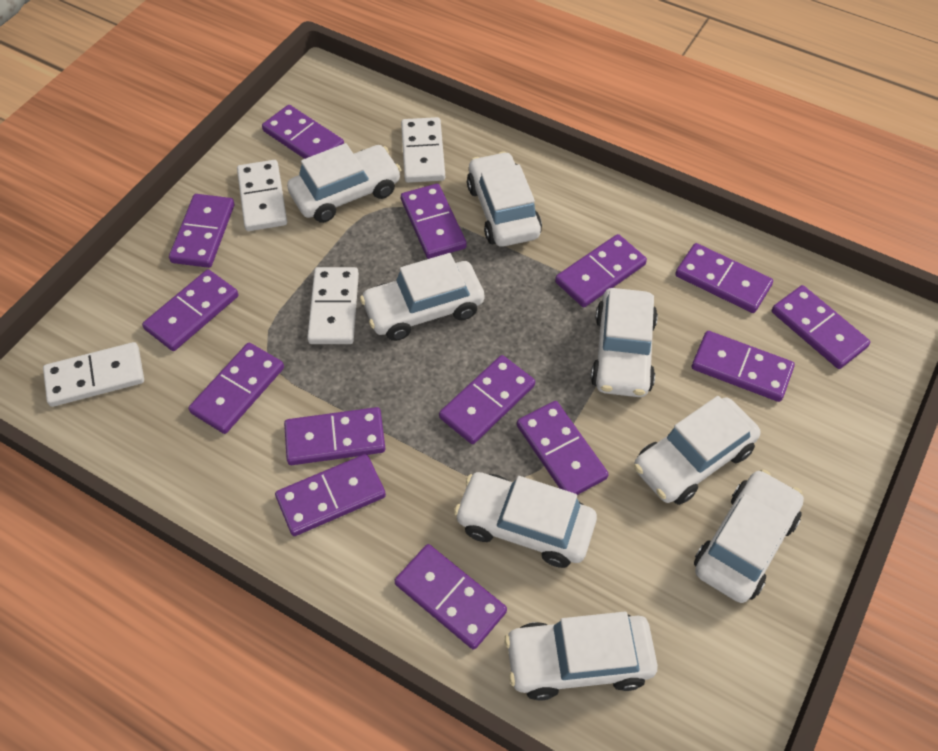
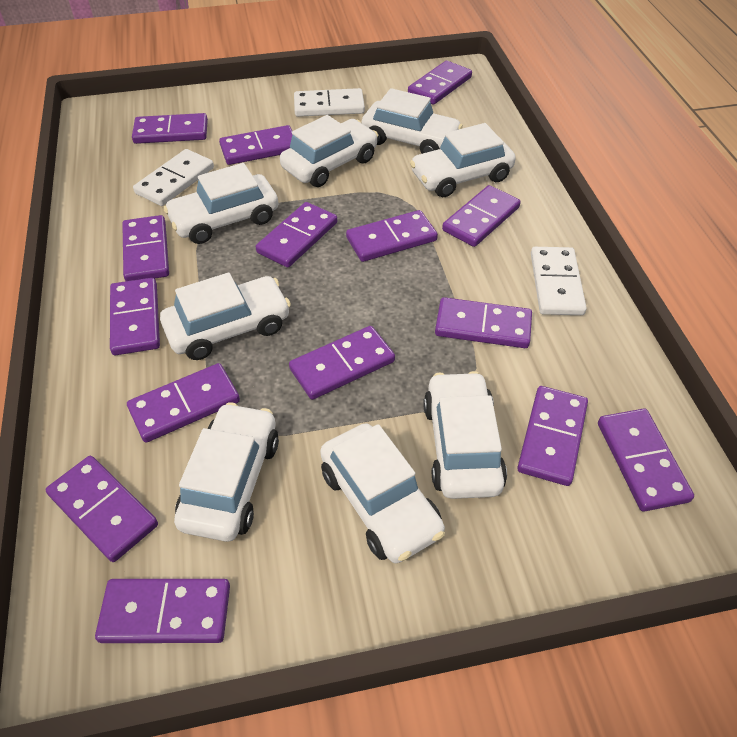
purple domino: [142,269,238,351] [169,194,234,268] [188,343,284,434] [262,105,344,159] [275,454,386,536] [284,407,385,465] [394,544,507,650] [401,184,467,259] [439,355,535,444] [517,401,609,495] [555,234,647,307] [675,243,773,313] [692,331,795,402] [772,285,870,369] = 14 -> [46,456,158,562] [95,579,230,643] [110,278,160,355] [122,215,169,281] [127,363,240,443] [132,113,208,144] [219,125,293,165] [256,202,337,267] [289,326,395,400] [346,210,438,262] [408,60,472,105] [435,297,532,348] [442,185,521,247] [517,386,588,486] [598,409,694,512] = 15
white domino: [43,342,144,407] [237,160,287,231] [307,267,359,344] [401,117,445,183] = 4 -> [133,149,214,206] [294,88,365,117] [531,247,587,315] = 3

